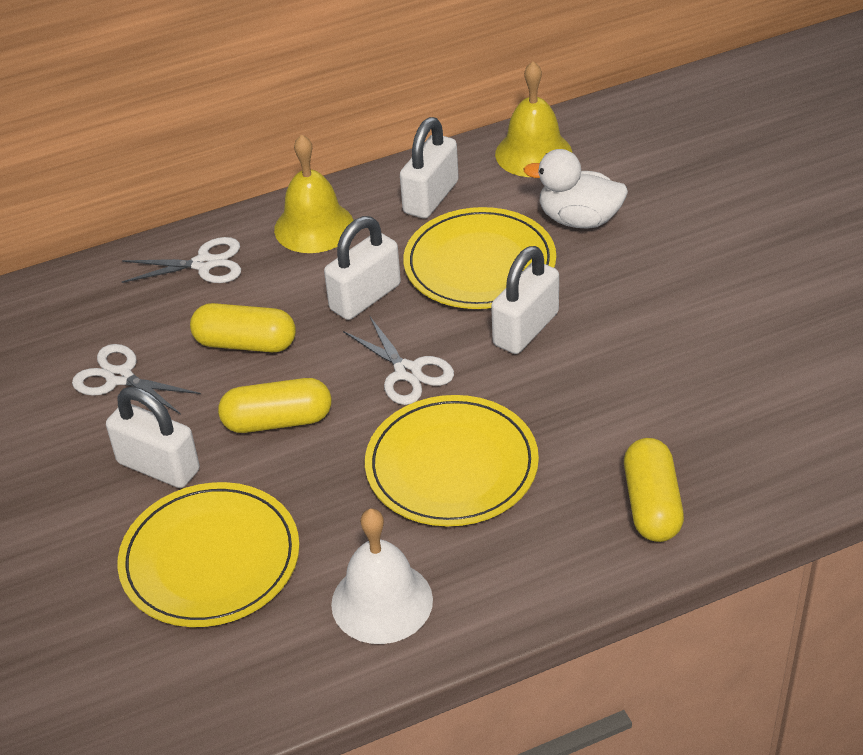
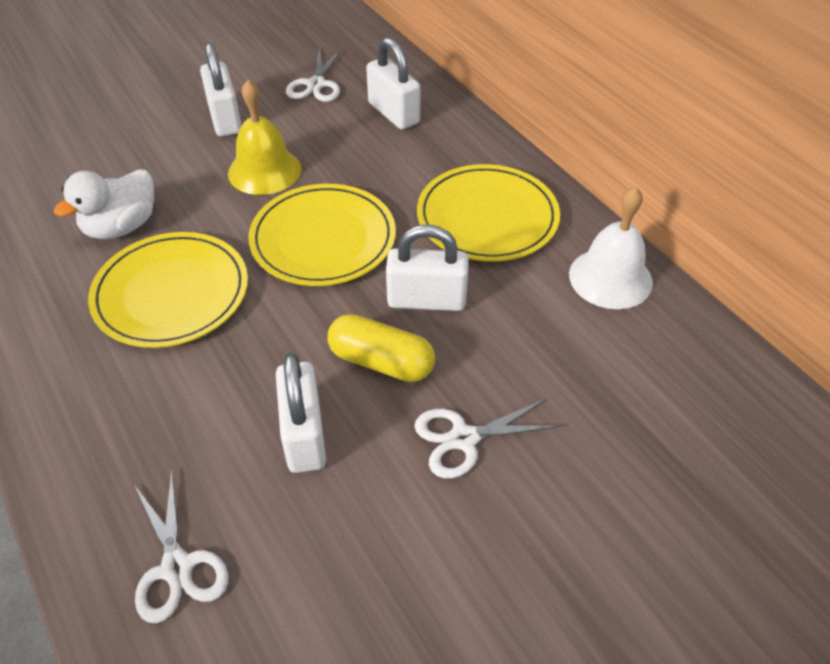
yellow bell: [274,134,353,253] [495,61,572,177] = 2 -> [228,80,301,195] = 1
yellow capsule: [190,303,296,352] [218,378,331,433] [624,438,684,542] = 3 -> [328,314,435,382] = 1

